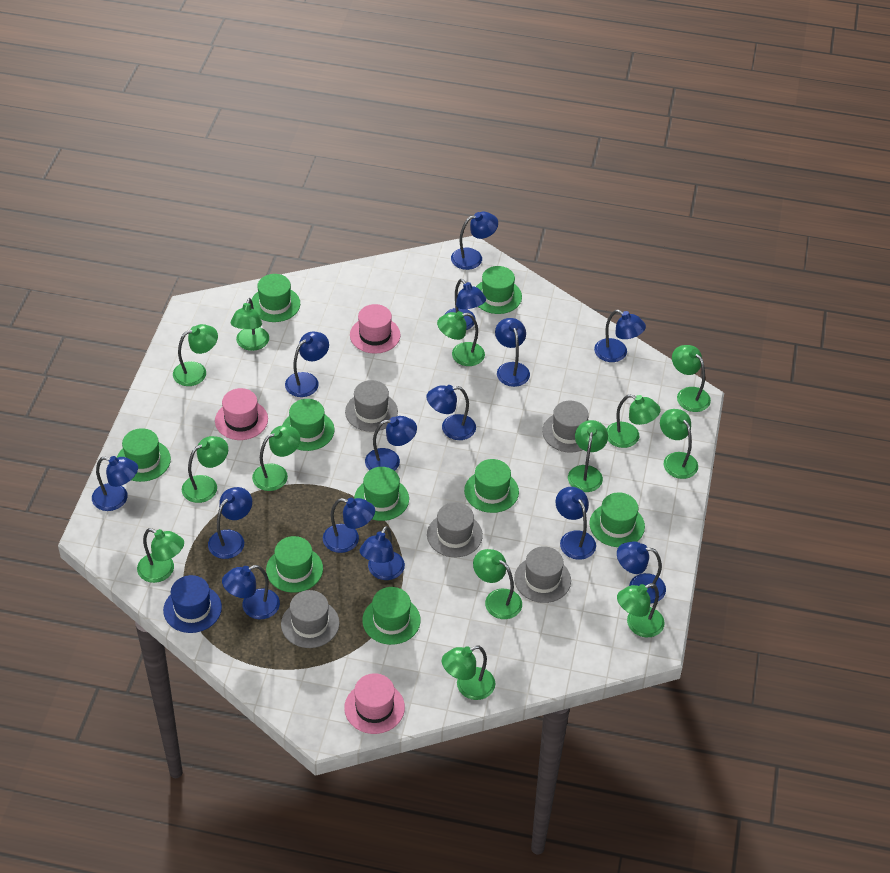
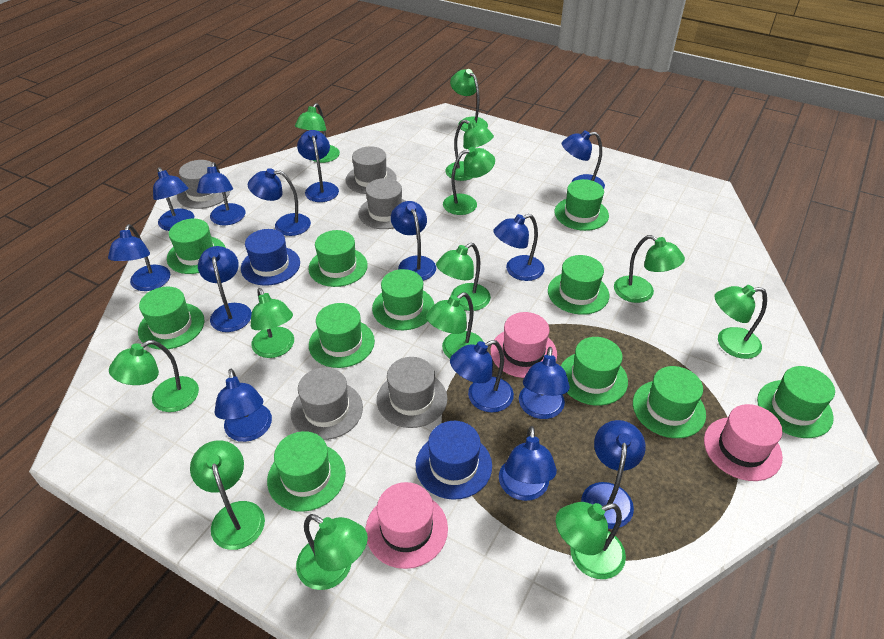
blue hat: [163,575,222,633] = 1 -> [241,229,300,286] [415,421,492,500] = 2
green hat: [117,428,171,482] [251,274,300,322] [266,536,323,593] [283,399,335,451] [354,467,409,521] [362,587,421,645] [464,459,519,513] [476,266,522,314] [589,493,645,547] = 9 -> [138,287,204,350] [167,219,226,274] [267,431,346,512] [308,230,368,287] [309,303,375,368] [372,269,434,330] [548,255,609,315] [554,179,609,231] [561,337,628,406] [633,366,706,438] [757,366,835,438] = 11

